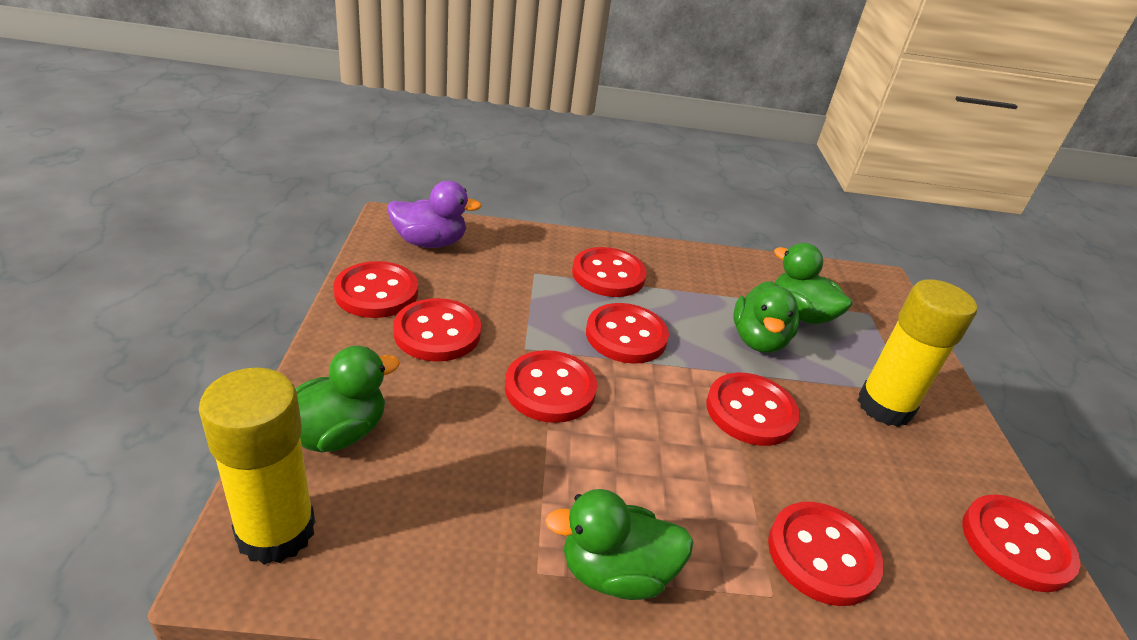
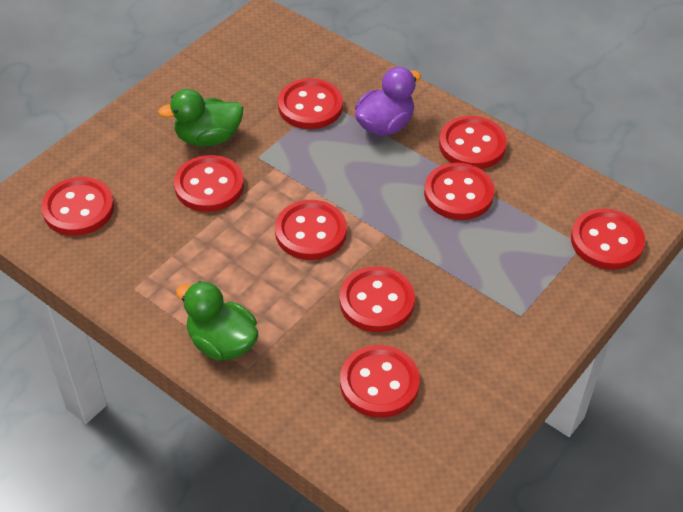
green duck: [296,346,400,452] [545,489,693,600] [733,281,799,353] [774,243,853,324] = 4 -> [158,89,243,146] [176,281,258,361] = 2
red button: [333,261,418,318] [393,298,481,361] [505,350,597,423] [572,247,647,297] [586,303,669,364] [706,373,800,446] [768,502,884,606] [962,494,1081,592] = 8 -> [41,177,114,236] [174,155,244,212] [275,200,347,260] [278,78,343,129] [340,266,415,332] [340,345,420,418] [424,163,494,220] [439,116,507,169] [571,209,645,270] = 9
yellow glue stick: [199,368,315,565] [858,279,977,427] = 2 -> none = 0

